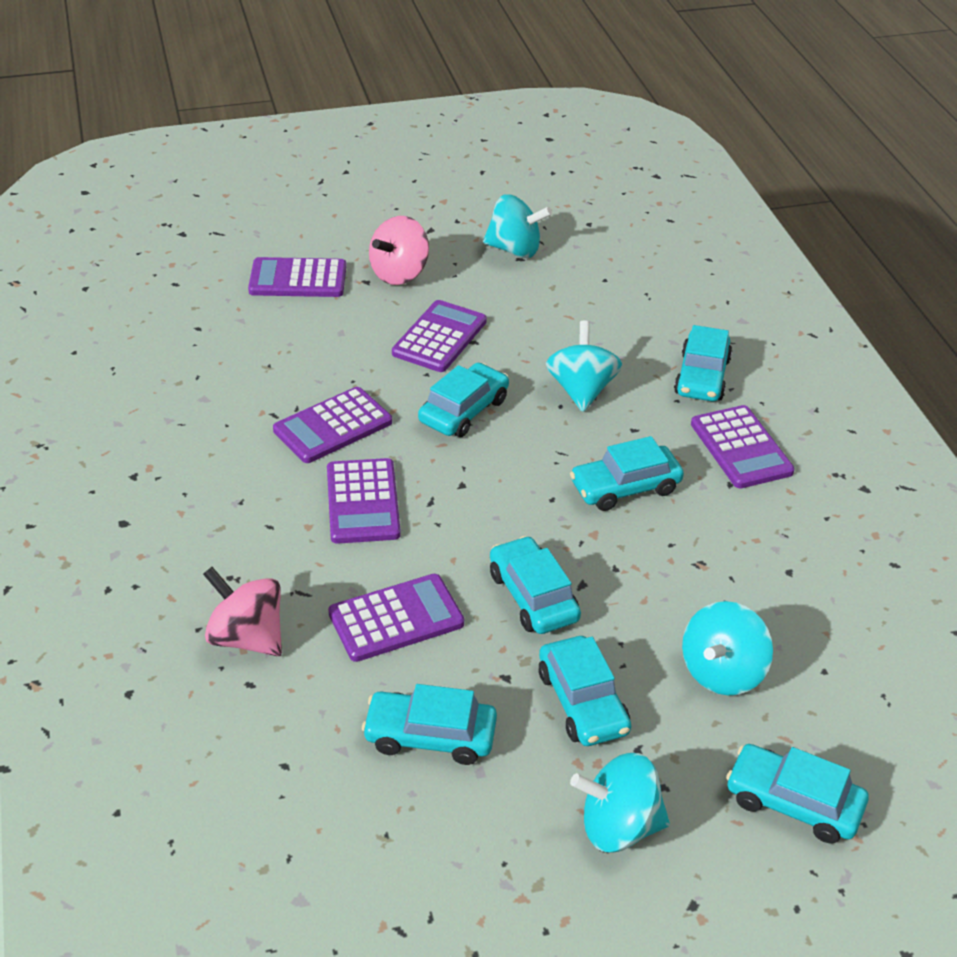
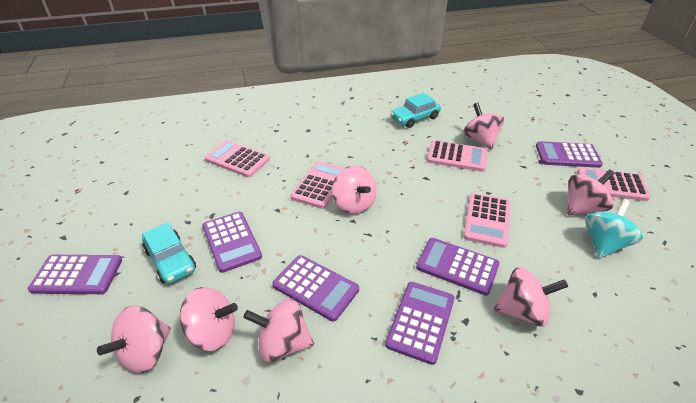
pink calculator: none = 0 -> [205,141,270,177] [291,161,344,209] [427,140,488,172] [463,193,510,248] [577,167,651,201] = 5
pink spinning top: [203,567,282,656] [369,216,429,285] = 2 -> [97,305,171,373] [180,287,238,351] [243,299,314,362] [332,165,377,214] [463,102,504,150] [494,267,568,327] [567,169,614,215] = 7
turquoise car: [362,684,497,765] [418,363,509,437] [490,536,581,634] [539,636,631,746] [570,436,684,511] [674,325,732,401] [726,744,869,843] = 7 -> [142,223,196,284] [390,93,441,128] = 2
turquoise spinning top: [483,194,552,258] [546,320,622,412] [570,753,670,852] [682,601,773,695] = 4 -> [585,199,643,258] = 1

